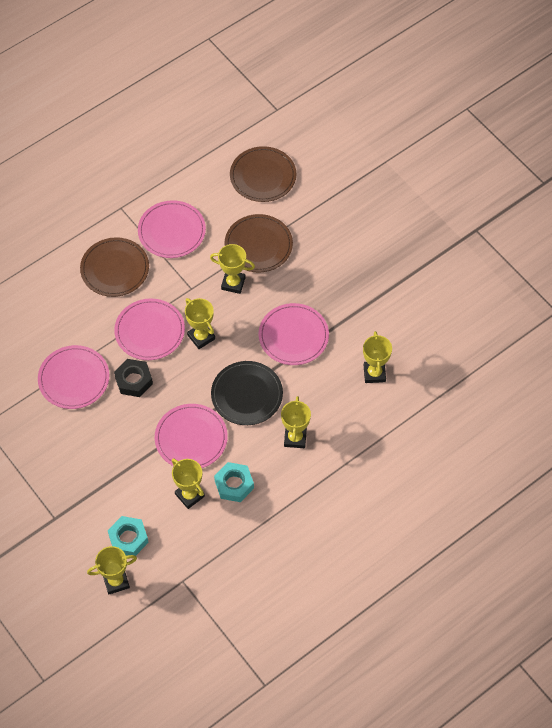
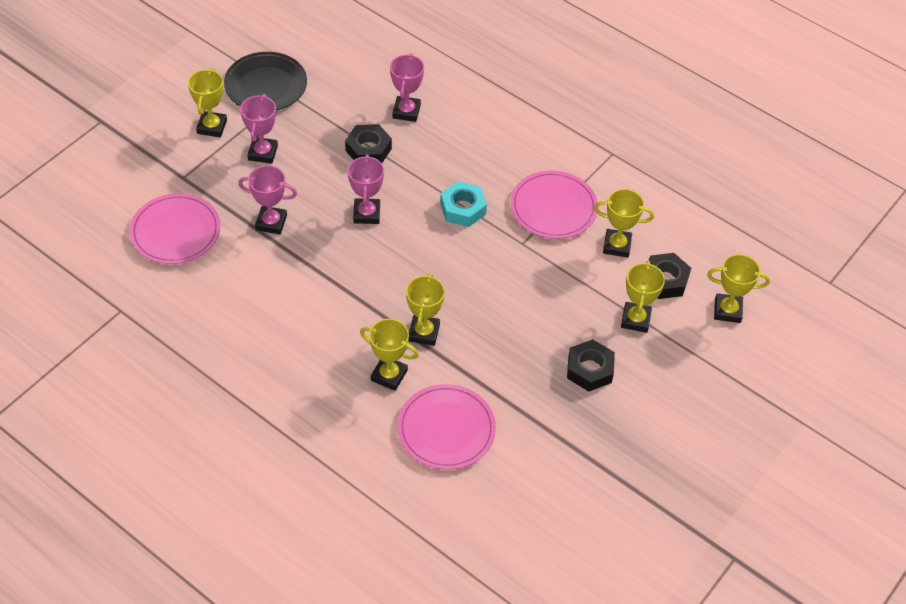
black nut: [114,359,153,397] = 1 -> [345,124,392,163] [567,339,615,392] [648,253,691,299] = 3
brown plate: [80,237,149,297] [224,214,293,273] [230,146,296,202] = 3 -> none = 0
pink plate: [38,345,109,409] [114,298,185,360] [138,200,206,258] [155,404,228,468] [259,303,329,365] = 5 -> [130,193,221,264] [398,384,496,470] [510,171,598,239] = 3
pink trophy: none = 0 -> [238,165,297,234] [240,94,278,164] [348,154,384,224] [390,53,424,122] = 4
turquoise nut: [108,516,149,556] [214,462,254,502] = 2 -> [440,181,487,227] = 1

